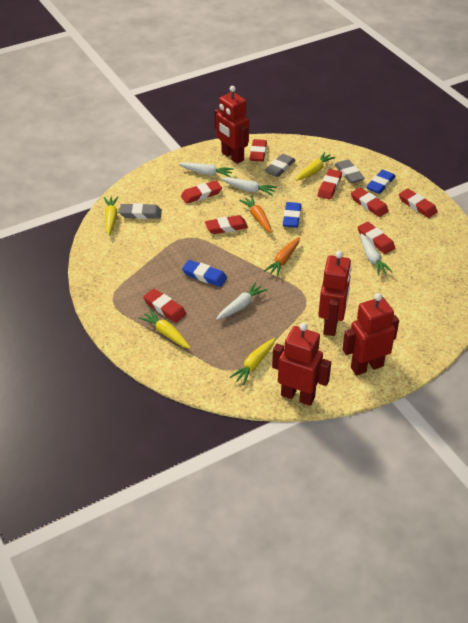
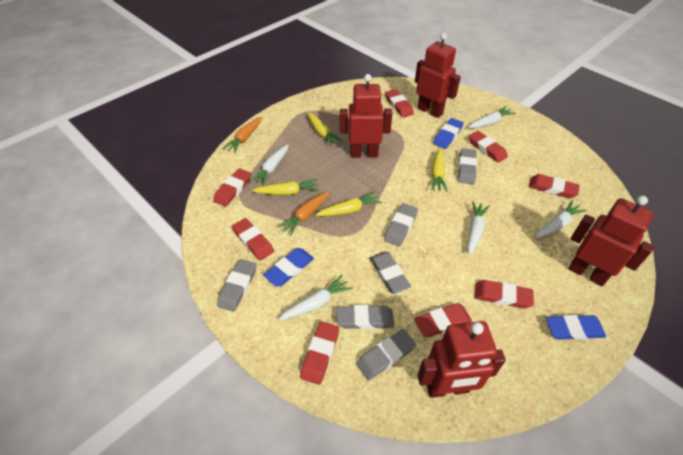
grey eraser: [119,203,162,219] [265,154,296,177] [334,159,365,184] = 3 -> [217,259,257,312] [337,305,394,329] [356,329,416,380] [370,252,411,294] [384,203,418,247] [458,148,477,184] = 6
white carrot: [178,162,234,177] [216,282,267,320] [221,177,277,196] [361,234,393,276] = 4 -> [250,145,288,186] [278,275,353,321] [467,202,490,256] [468,106,516,128] [535,201,587,238] = 5

